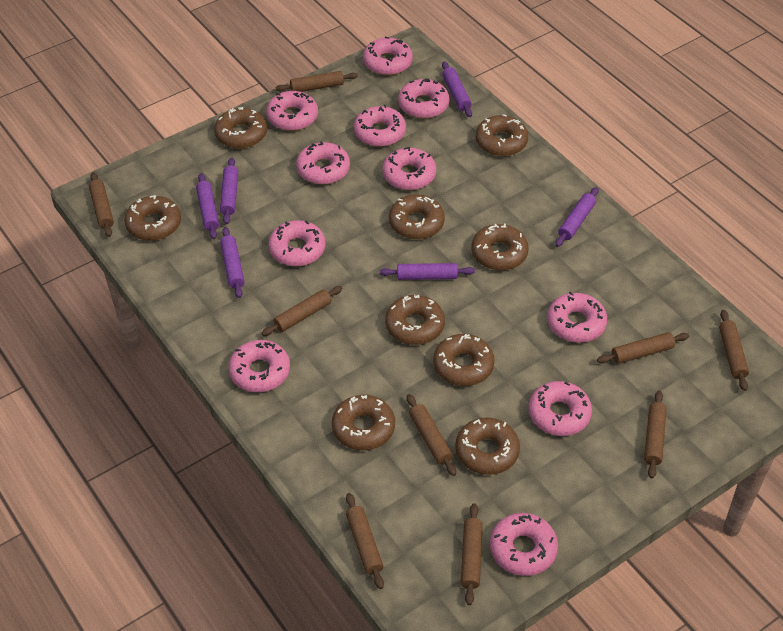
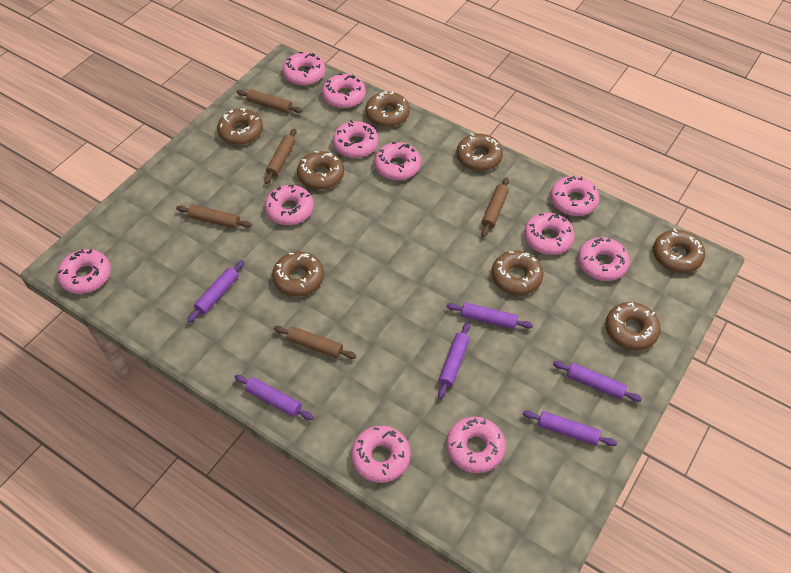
brown donut: [125,195,181,241] [214,107,267,149] [332,395,395,450] [385,295,445,345] [389,195,445,239] [433,334,495,386] [455,418,520,475] [471,224,529,270] [476,114,528,156] = 9 -> [217,108,263,145] [272,252,324,296] [297,151,344,190] [365,91,410,127] [457,133,503,171] [492,250,543,295] [605,302,661,350] [653,228,705,273] = 8
brown rolling pin: [89,172,114,237] [261,286,343,336] [276,71,358,92] [346,493,384,589] [407,394,456,476] [461,503,483,605] [597,332,689,364] [644,390,667,478] [719,310,749,391] = 9 -> [176,205,252,229] [237,89,303,113] [264,129,296,184] [274,326,356,359] [481,177,509,237] = 5

